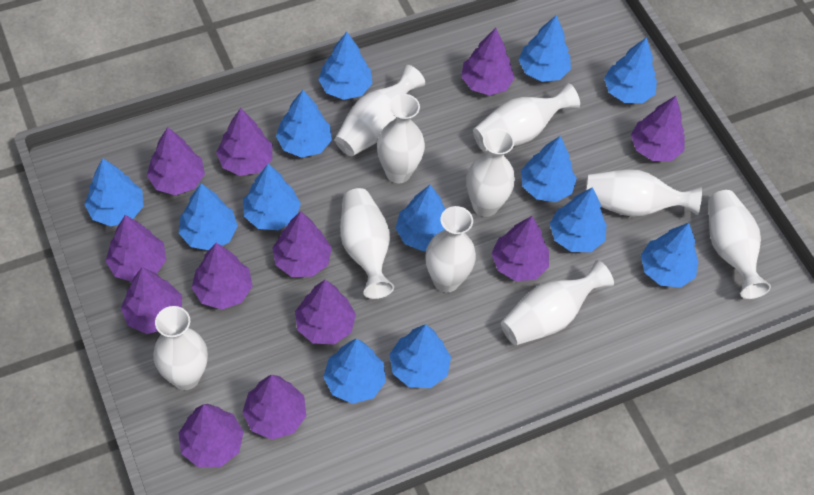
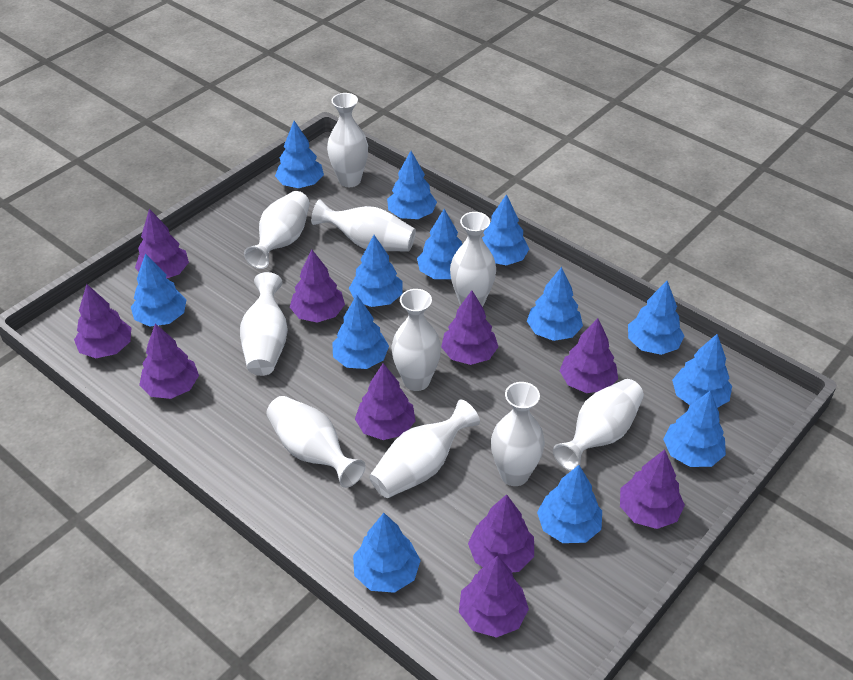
purple tree: [106,215,166,282] [121,267,182,334] [147,127,205,195] [179,404,244,467] [192,243,253,310] [216,108,272,176] [242,375,306,440] [272,211,332,277] [295,280,356,344] [461,28,515,95] [491,216,549,281] [631,96,685,161] = 12 -> [74,284,131,358] [135,209,189,278] [139,323,199,399] [290,250,345,323] [355,363,416,440] [441,290,498,365] [459,556,529,638] [468,494,534,573] [560,318,618,393] [620,449,685,529] = 10

